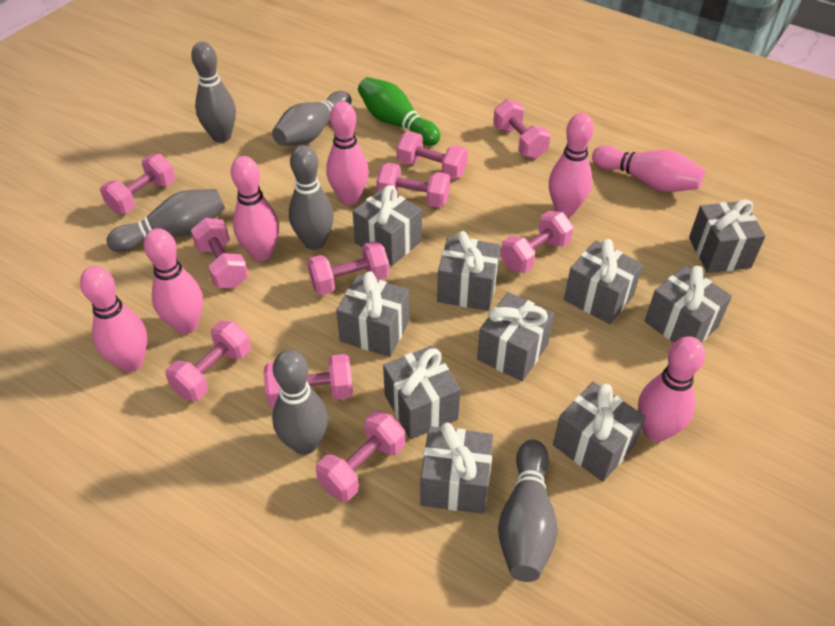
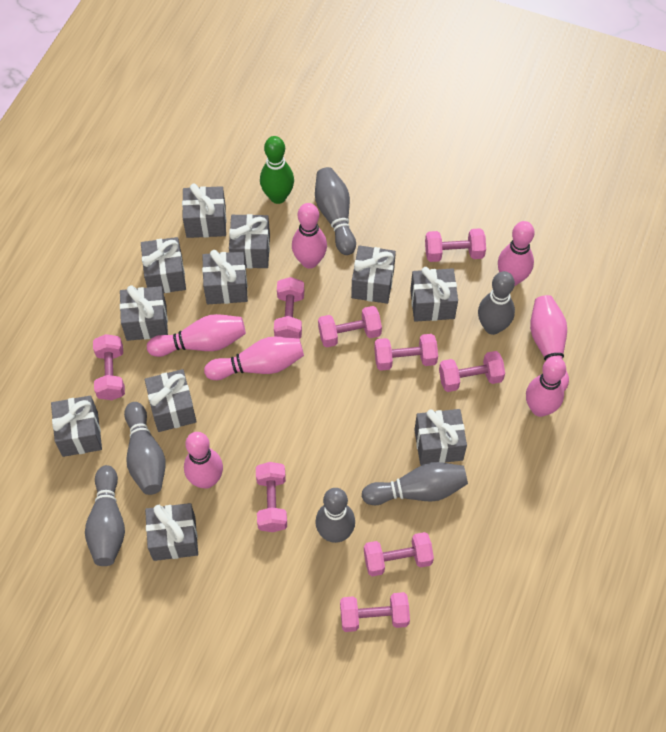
grey gift: [336,271,409,357] [353,185,422,266] [383,346,461,439] [420,422,493,514] [437,231,501,311] [477,292,554,382] [553,382,646,482] [564,239,643,324] [645,266,732,343] [689,199,766,273] = 10 -> [51,396,102,457] [120,285,168,341] [141,237,186,293] [145,369,197,432] [145,503,198,561] [182,184,226,238] [202,250,248,304] [229,214,270,268] [351,245,396,304] [410,267,458,322] [414,409,467,465] = 11
pink dumbbell: [100,154,175,214] [165,321,251,401] [191,218,248,288] [264,354,353,407] [307,241,389,295] [316,411,405,501] [376,163,450,208] [397,132,468,179] [493,99,551,159] [500,211,573,273] = 10 -> [93,334,125,400] [256,462,287,532] [274,277,304,339] [318,306,382,348] [340,592,410,632] [364,532,434,576] [374,334,438,371] [425,228,486,262] [439,351,505,392] = 9

